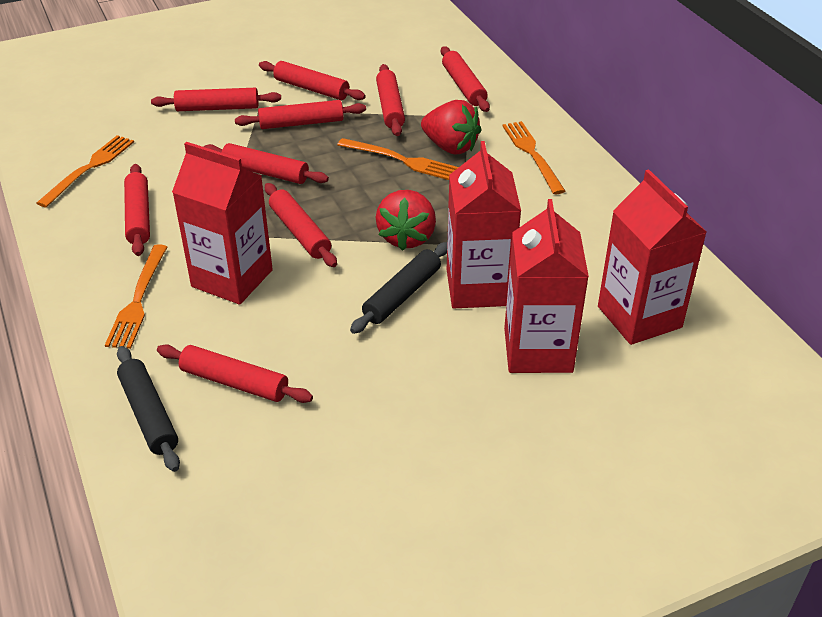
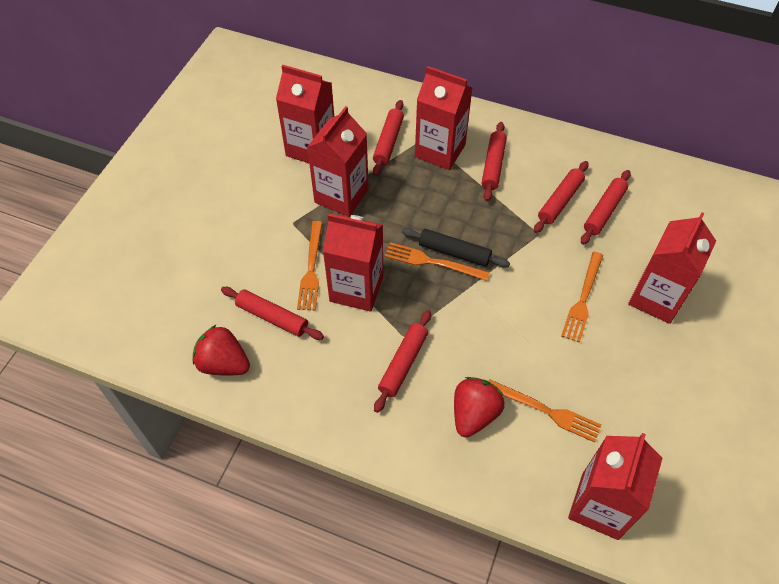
black rolling pin: [117,346,180,472] [350,242,447,334] = 2 -> [402,228,510,268] = 1
red carton: [172,142,273,305] [447,141,521,308] [504,199,589,373] [598,169,707,345] = 4 -> [276,65,334,163] [307,106,369,217] [323,214,383,312] [415,66,473,170] [568,433,662,540] [628,212,716,324] = 6
red rolling pin: [124,164,150,256] [151,88,281,111] [157,344,313,403] [203,143,329,184] [235,100,366,129] [259,61,366,100] [265,183,337,267] [376,64,405,136] [441,46,490,112] = 9 -> [221,287,324,340] [373,100,404,176] [374,310,431,413] [482,122,507,202] [534,161,588,233] [581,170,631,245] = 6

